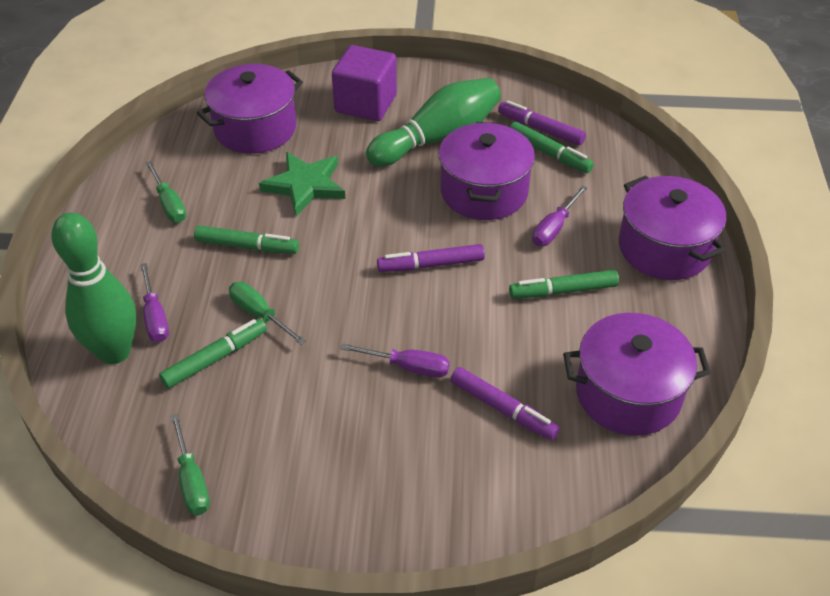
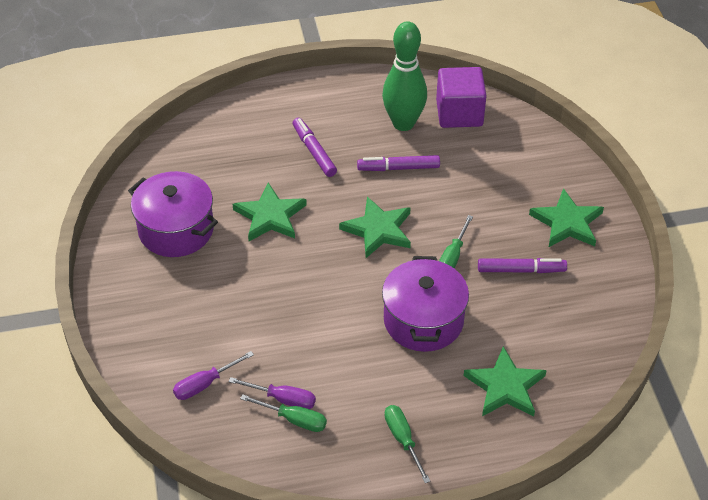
green bowling pin: [51,213,136,364] [366,78,501,167] = 2 -> [382,21,427,131] = 1
green marker: [159,318,267,389] [194,225,299,254] [509,270,619,299] [510,122,594,173] = 4 -> none = 0
green star: [259,152,345,216] = 1 -> [233,182,307,241] [339,196,411,258] [464,346,547,417] [529,188,604,247] = 4
purple pot: [197,64,303,154] [439,122,535,220] [563,313,711,436] [619,175,726,280] = 4 -> [128,171,218,257] [382,256,469,352] = 2
purple screwdriver: [140,263,169,342] [340,343,450,378] [532,185,587,246] = 3 -> [173,351,254,400] [228,377,316,409] = 2

